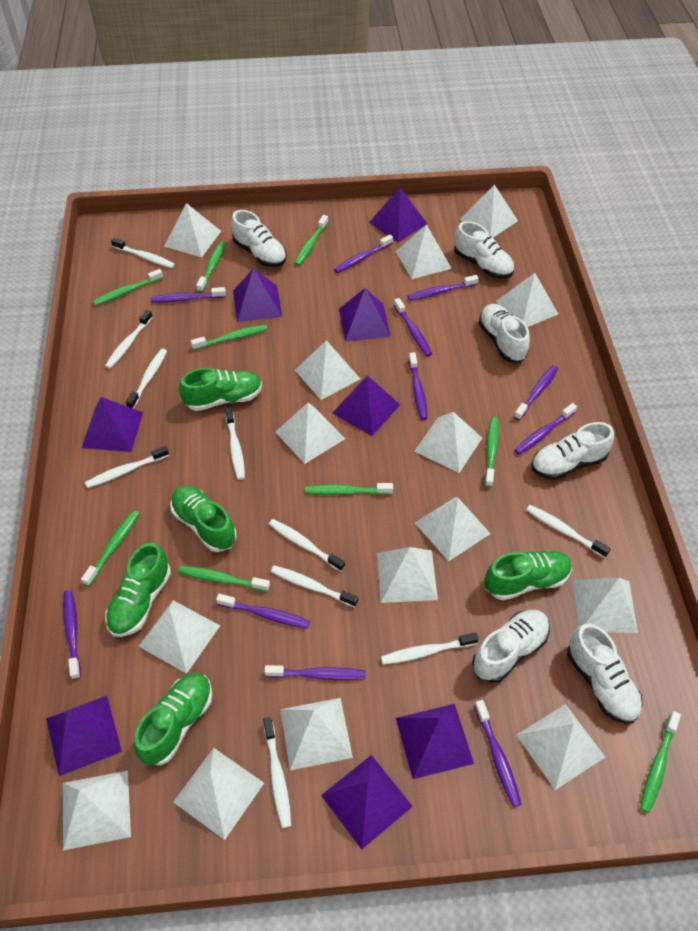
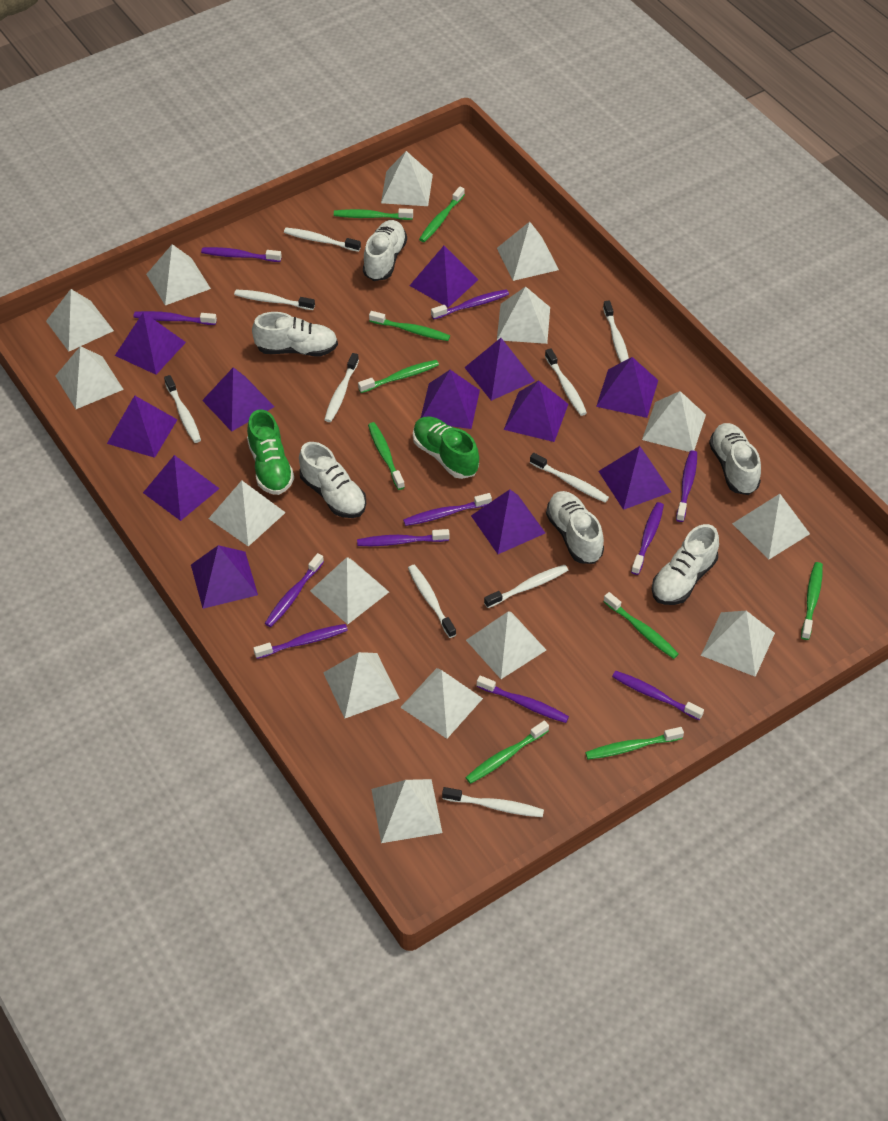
green shoe: [105,543,171,637] [134,673,212,765] [170,486,237,552] [179,368,262,411] [484,550,572,600] = 5 -> [247,409,294,495] [413,417,479,479] = 2
purple pyramid: [46,696,122,776] [82,397,143,452] [233,268,282,322] [321,755,413,849] [332,376,400,436] [339,288,391,342] [369,188,427,243] [396,704,474,779] = 8 -> [107,395,177,458] [115,312,186,375] [143,455,220,521] [191,545,258,609] [202,367,275,432] [409,246,478,307] [421,370,480,429] [464,338,535,401] [471,489,545,554] [504,380,568,442] [596,357,658,418] [598,446,671,510] = 12

